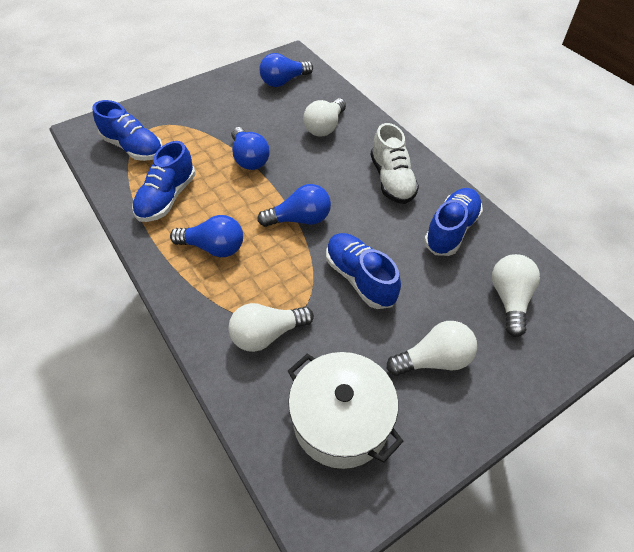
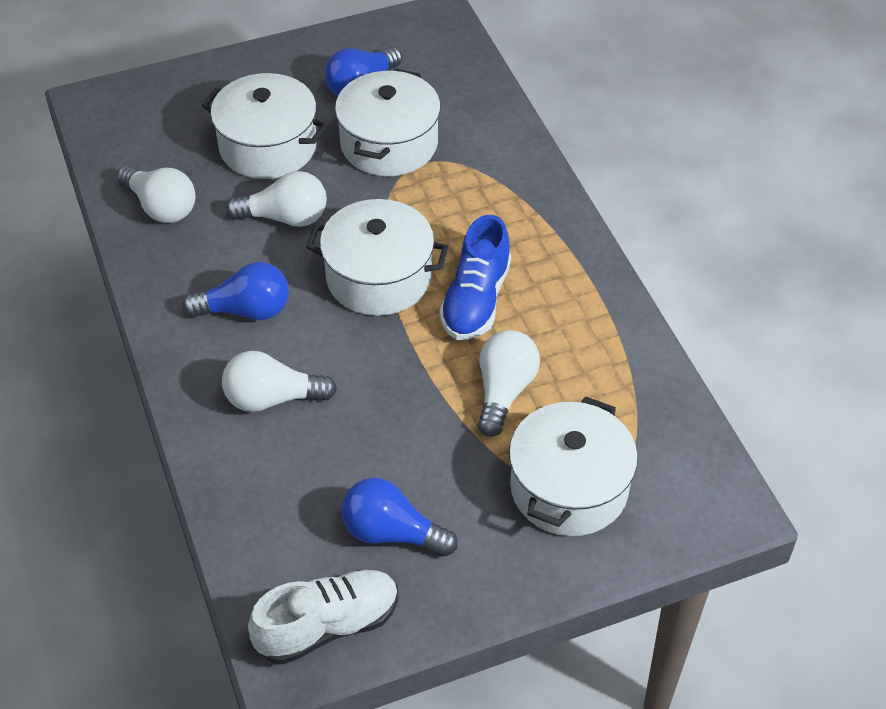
blue light bulb: [170,215,243,257] [231,127,270,170] [257,184,331,227] [259,53,313,87] = 4 -> [183,262,289,320] [325,46,402,96] [342,478,458,556] = 3
blue shoe: [92,100,163,161] [132,141,196,222] [326,233,401,309] [424,188,483,256] = 4 -> [439,215,511,340] = 1
white pot: [288,352,404,469] = 1 -> [202,73,328,179] [306,199,449,316] [335,68,441,176] [509,396,638,536] = 4

